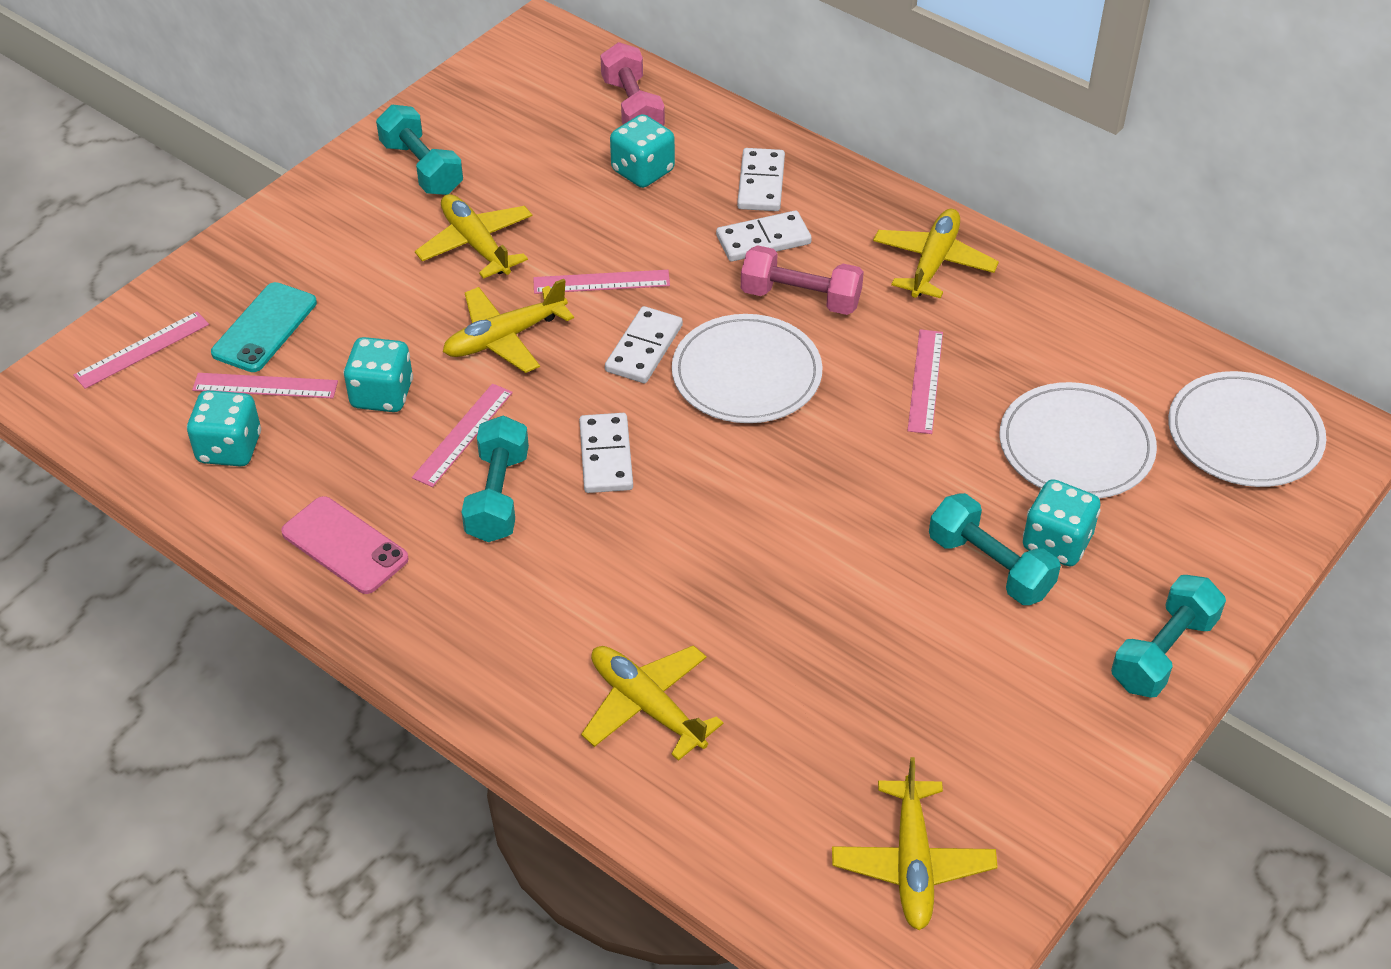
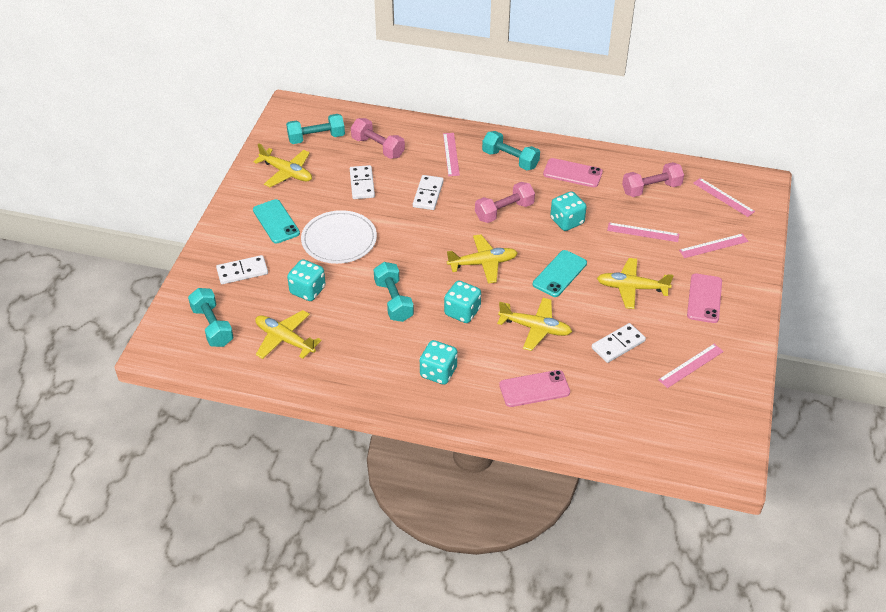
pink dumbbell: [600,42,665,126] [741,245,864,315] = 2 -> [351,118,405,159] [475,182,535,223] [622,162,684,197] = 3
pink phone: [281,496,409,594] = 1 -> [499,370,570,407] [543,158,603,187] [687,274,722,323] = 3
turquoise phone: [211,282,317,372] = 1 -> [253,199,300,244] [533,250,587,297] = 2
white plate: [672,314,823,423] [999,382,1157,499] [1168,371,1326,487] = 3 -> [301,210,377,264] = 1

